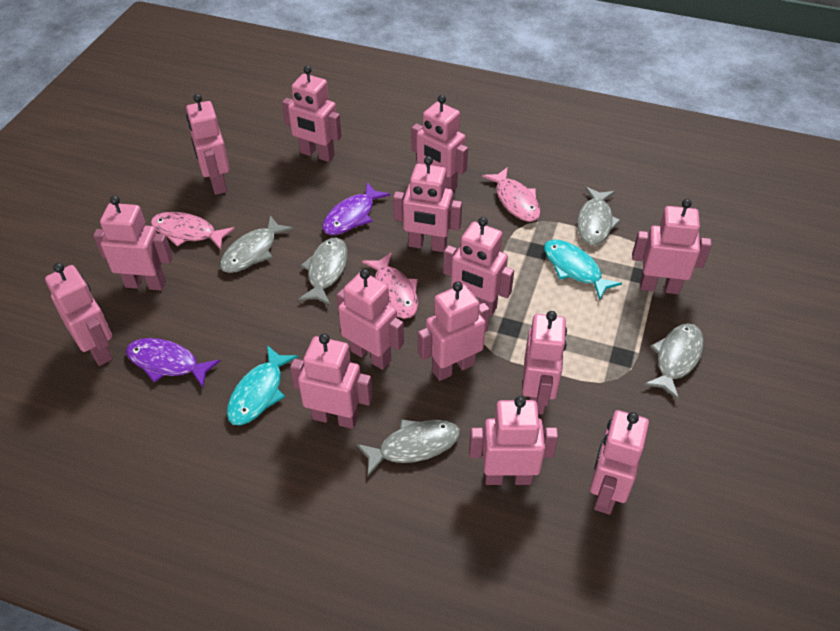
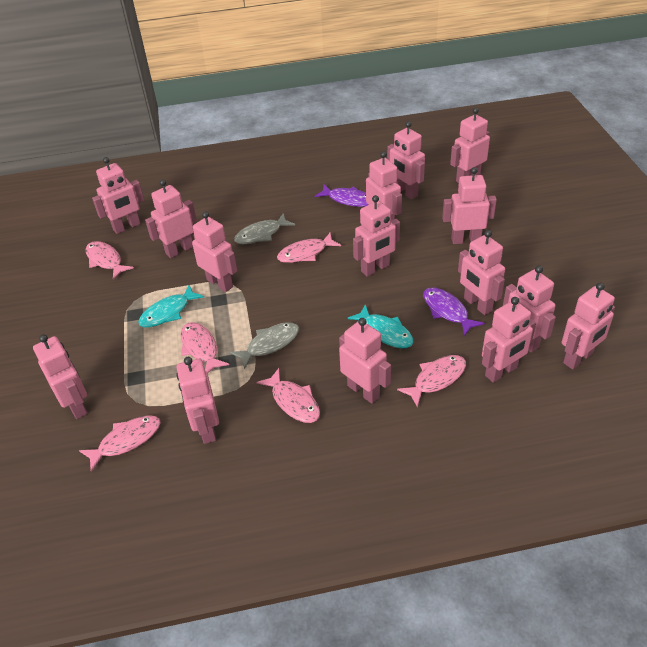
grey fish: [220,216,294,273] [298,237,348,305] [356,419,460,476] [577,187,621,245] [644,323,704,400] = 5 -> [230,322,299,369] [234,213,295,244] = 2
pink fish: [151,212,235,250] [362,252,418,319] [482,167,541,222] = 3 -> [79,415,161,472] [86,241,134,280] [181,322,229,373] [256,368,320,423] [277,233,341,263] [397,355,466,407] = 6
pink robot: [45,263,113,366] [93,196,173,290] [186,94,230,195] [282,66,342,162] [290,334,372,429] [337,269,404,370] [393,156,462,252] [411,95,468,191] [418,281,490,381] [443,217,514,316] [469,396,558,485] [522,311,567,415] [590,410,649,515] [632,199,712,294] = 14 -> [33,334,88,419] [92,157,144,234] [145,179,197,258] [176,357,219,444] [192,211,237,292] [339,318,391,404] [353,195,400,277] [366,151,402,220] [387,121,425,199] [442,167,497,244] [450,108,490,183] [458,230,505,315] [482,297,536,383] [503,265,556,352] [562,283,615,369] = 15

